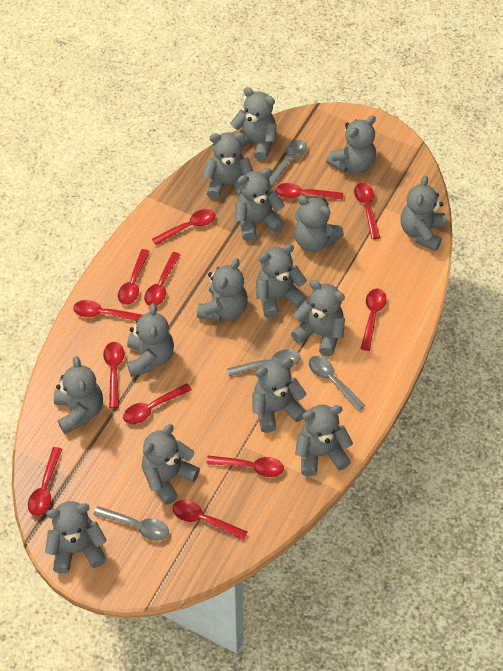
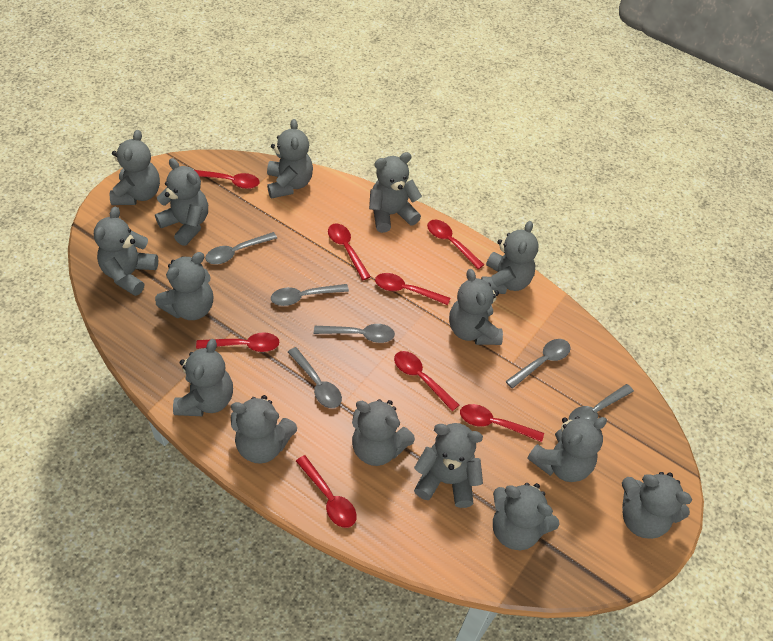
grey spoon: [93,506,169,541] [227,349,300,376] [269,140,307,188] [309,356,365,411] = 4 -> [205,232,277,264] [271,284,349,306] [288,347,342,408] [314,324,395,343] [505,339,571,389] [568,384,634,422] = 6
red spoon: [28,447,62,516] [73,300,143,321] [103,342,124,408] [118,249,150,305] [123,383,192,424] [144,252,181,306] [152,209,215,245] [172,500,248,540] [206,456,284,477] [275,183,343,200] [354,183,380,239] [361,289,387,351] = 12 -> [195,170,260,189] [196,332,279,352] [296,455,357,528] [328,223,371,280] [375,273,450,305] [394,351,459,411] [427,220,484,269] [460,404,544,442] = 8

